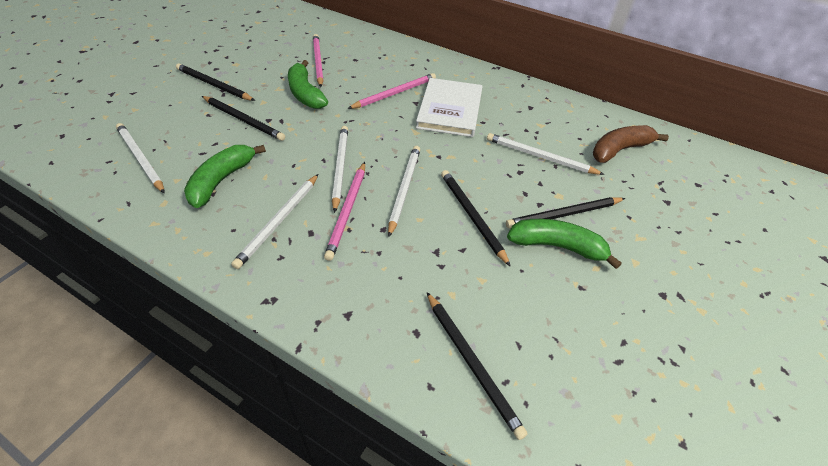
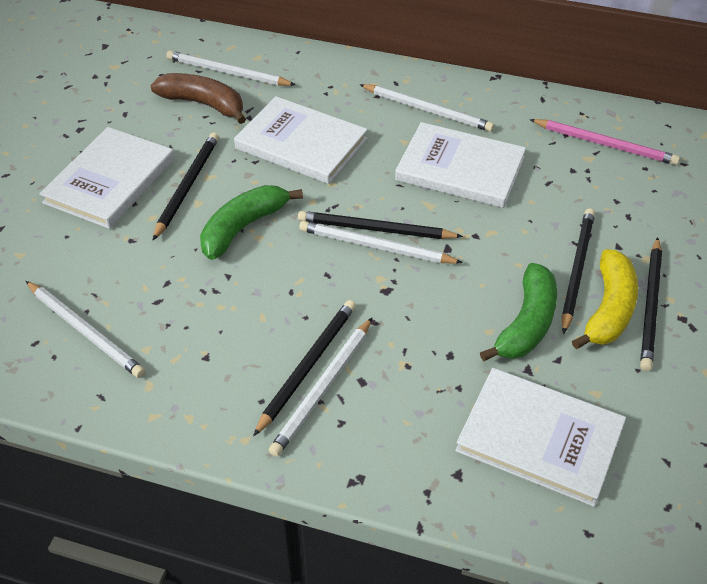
green banana: [184,145,266,208] [288,60,328,109] [507,219,622,269] = 3 -> [200,185,303,260] [480,263,557,361] = 2
pink pencil: [313,34,323,87] [324,162,365,261] [347,73,436,109] = 3 -> [529,119,680,165] = 1
white book: [416,78,483,137] = 1 -> [39,127,175,229] [234,96,368,184] [395,122,526,208] [455,368,626,507] = 4
yellow banana: none = 0 -> [572,249,638,349] = 1

